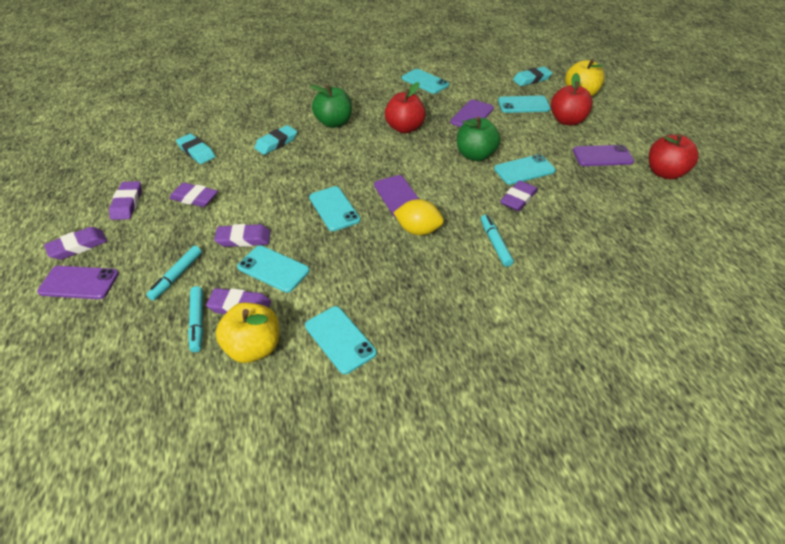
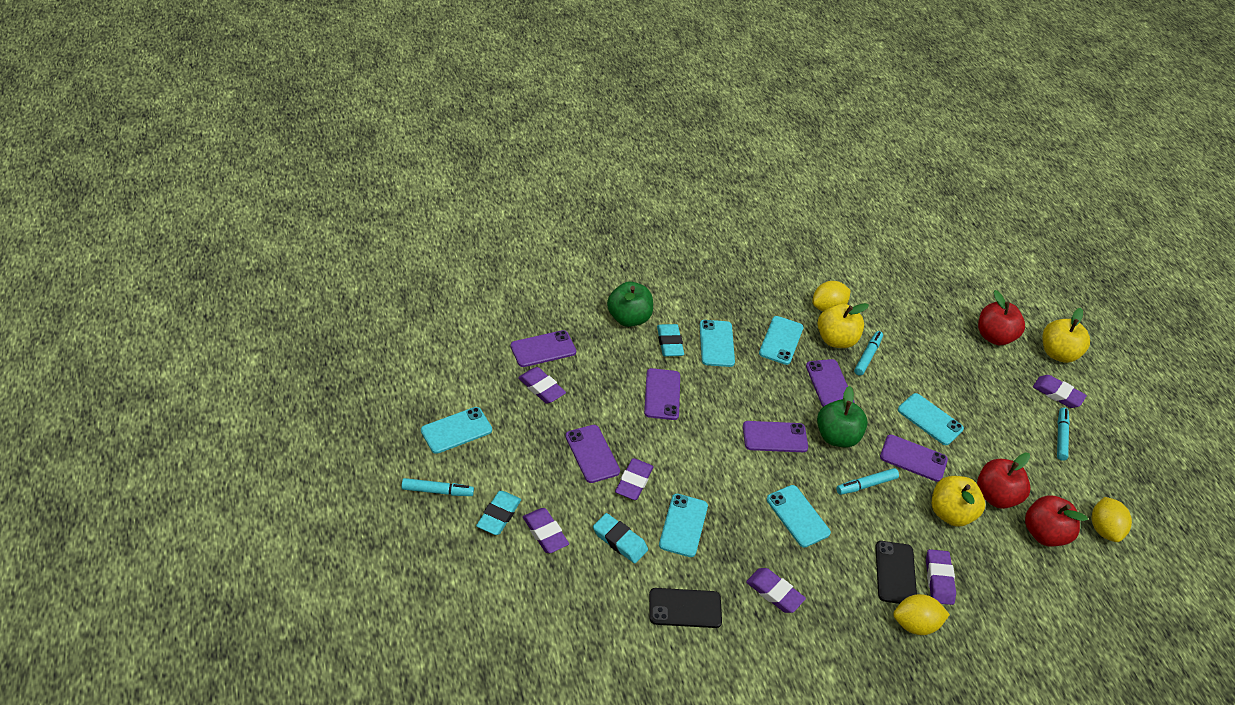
black phone: none = 0 -> [649,588,722,628] [875,541,917,604] = 2
purple phone: [37,266,119,299] [374,175,419,218] [450,100,494,127] [573,145,634,166] = 4 -> [510,330,576,367] [565,425,620,483] [644,368,680,420] [743,421,808,452] [806,359,854,407] [880,434,948,482] = 6
turquoise marker: [146,246,202,301] [188,286,203,352] [481,215,514,267] = 3 -> [401,478,474,496] [836,468,899,495] [854,331,883,376] [1057,407,1070,461] = 4
yellow apple: [216,302,279,363] [565,58,605,97] = 2 -> [818,303,869,348] [932,476,985,527] [1043,308,1090,363] = 3
yellow lemon: [393,199,444,235] = 1 -> [812,281,851,312] [893,594,950,635] [1092,497,1132,542] = 3

